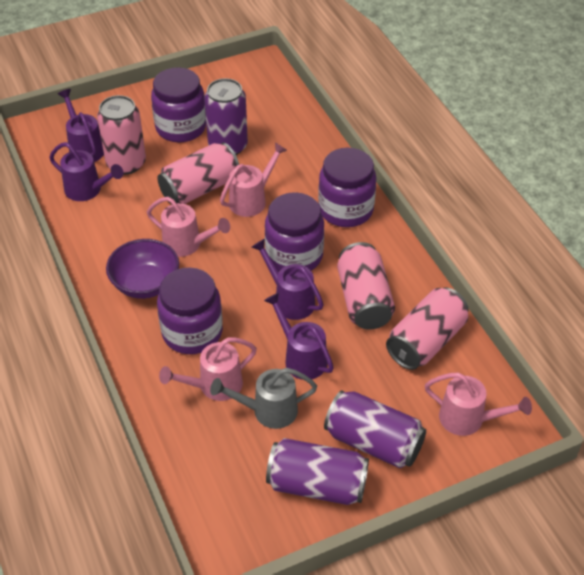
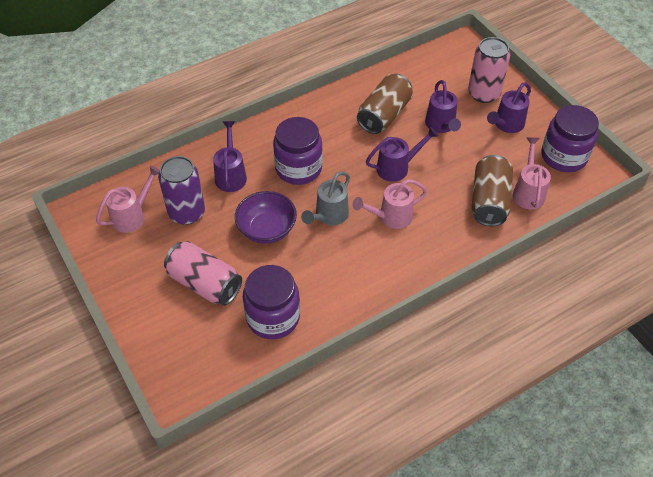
brown can: none = 0 -> [357,74,413,134] [472,155,513,226] = 2
pink can: [97,95,146,175] [157,143,239,204] [337,242,395,330] [386,288,469,370] = 4 -> [164,241,242,306] [468,37,510,103] = 2
pink watering can: [147,197,230,257] [159,337,257,401] [220,143,287,217] [425,372,532,436] = 4 -> [96,165,160,233] [353,179,427,229] [513,137,551,209] = 3
purple can: [204,78,248,155] [266,438,369,505] [324,390,426,468] = 3 -> [158,156,205,225] = 1
purple jar: [151,67,206,142] [157,267,223,354] [265,192,324,271] [318,148,376,227] = 4 -> [243,265,300,339] [273,117,323,185] [541,105,599,172] = 3

